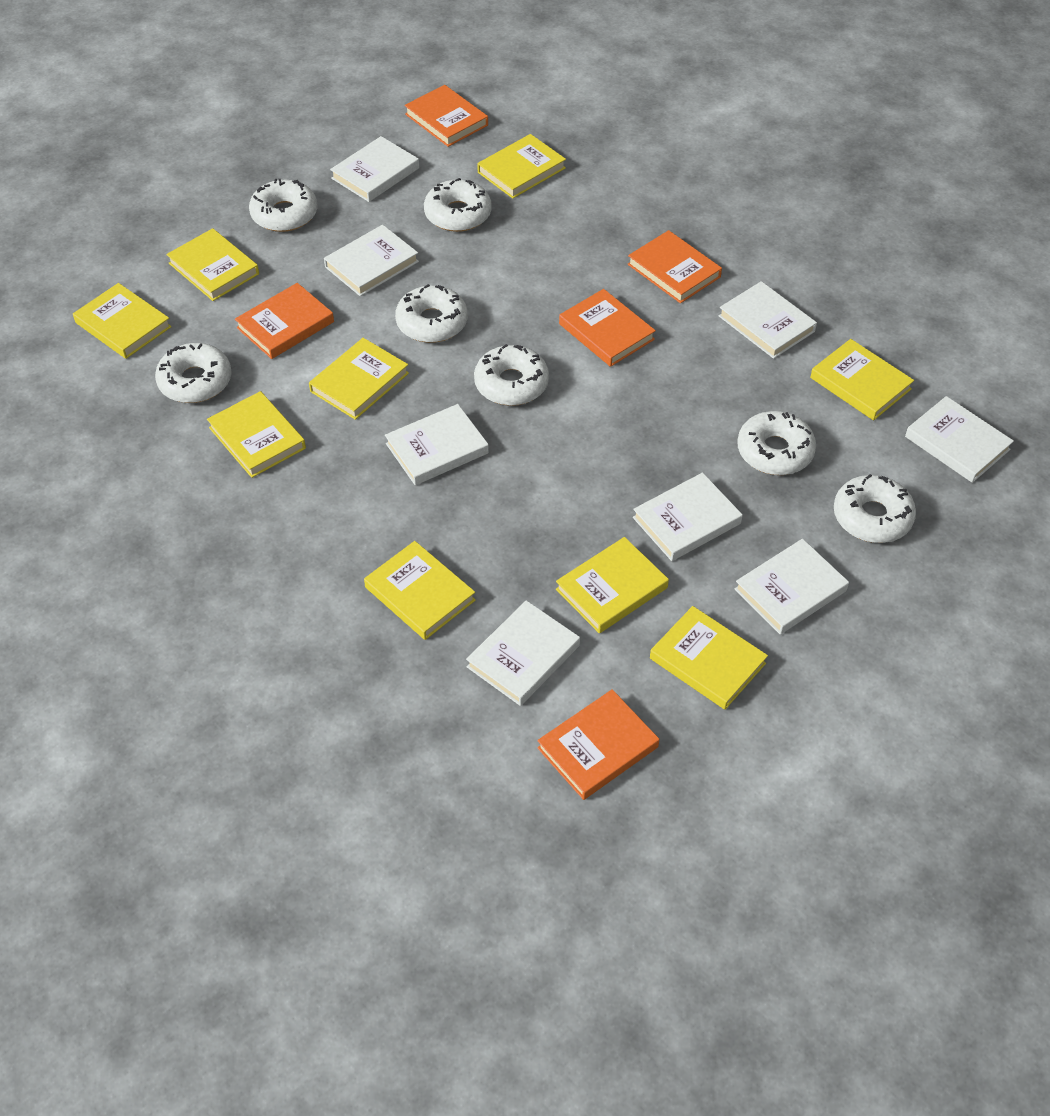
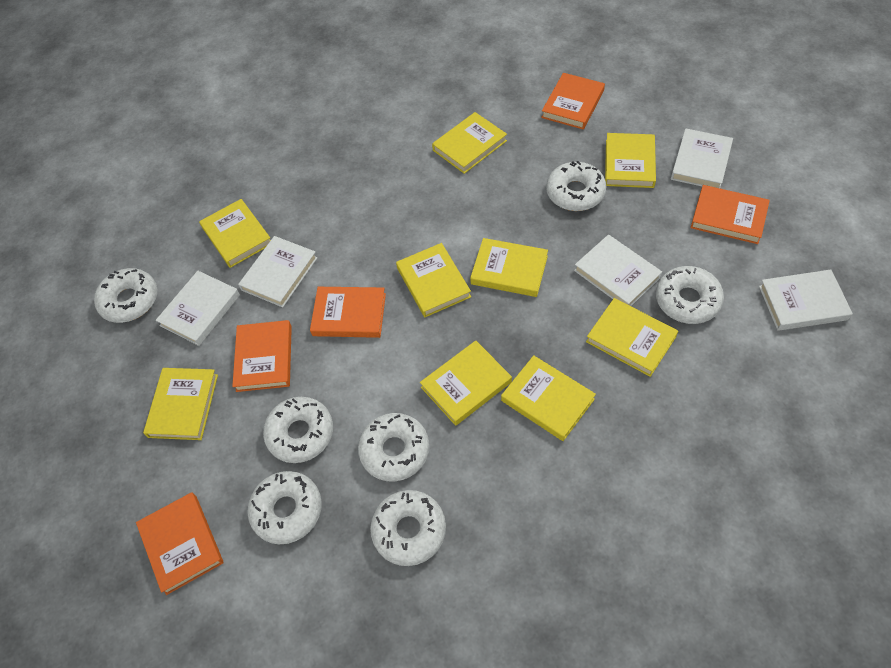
white book: [324,225,419,296] [330,136,419,202] [385,404,489,485] [466,600,580,706] [633,473,743,561] [719,281,817,359] [735,539,849,634] [905,396,1014,483] = 8 -> [156,271,240,346] [238,236,318,307] [574,234,662,306] [671,129,733,188] [759,270,853,331] = 5

